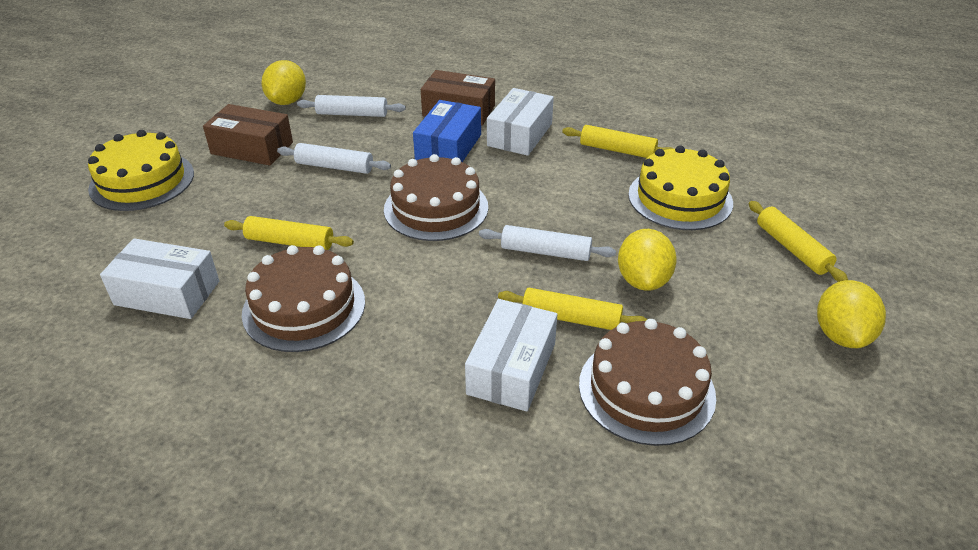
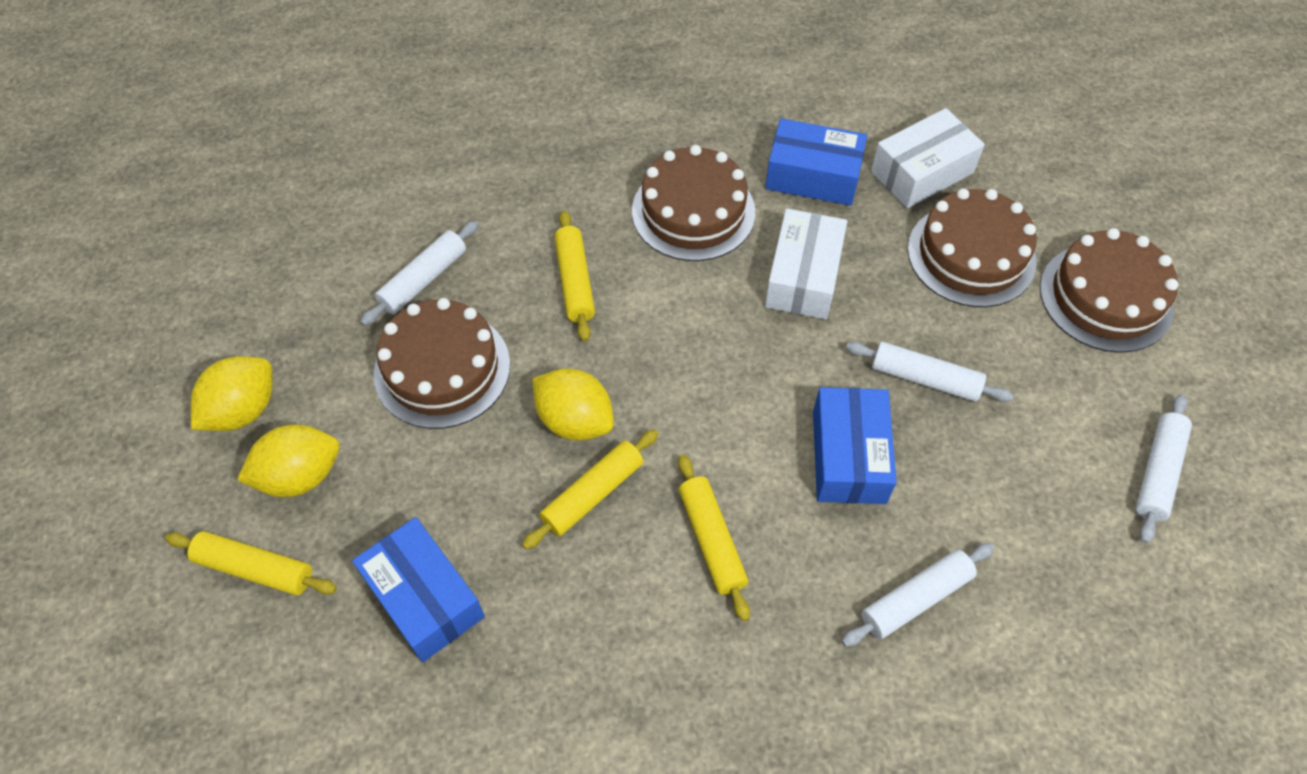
blue box: [413,100,481,162] = 1 -> [352,517,485,662] [765,118,867,206] [813,387,897,504] = 3
brown box: [203,104,293,165] [421,70,495,126] = 2 -> none = 0
brown cake: [242,245,365,352] [384,154,488,241] [579,319,716,446] = 3 -> [373,298,510,429] [632,145,755,261] [908,188,1037,307] [1040,228,1179,353] = 4
white box: [100,238,219,319] [465,299,557,412] [487,88,554,156] = 3 -> [765,208,847,319] [871,108,985,208] = 2
white rolling pin: [277,143,391,174] [297,95,406,117] [479,225,616,261] = 3 -> [360,221,478,326] [842,543,994,647] [846,342,1014,402] [1136,395,1192,543] = 4
yellow cake: [88,130,194,211] [628,145,733,230] = 2 -> none = 0

